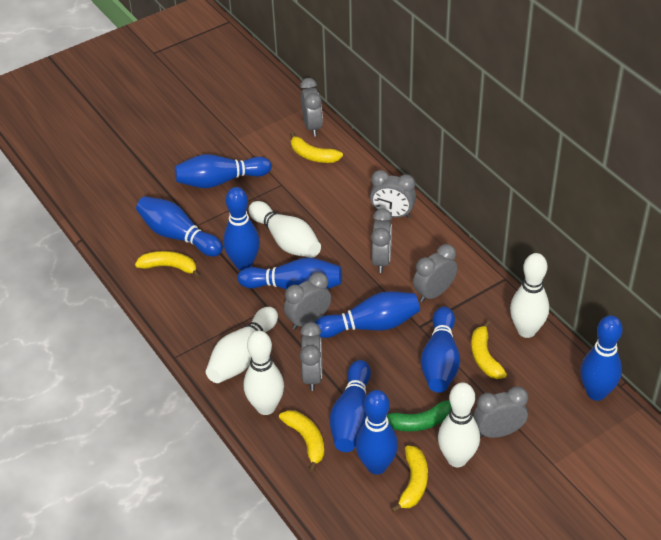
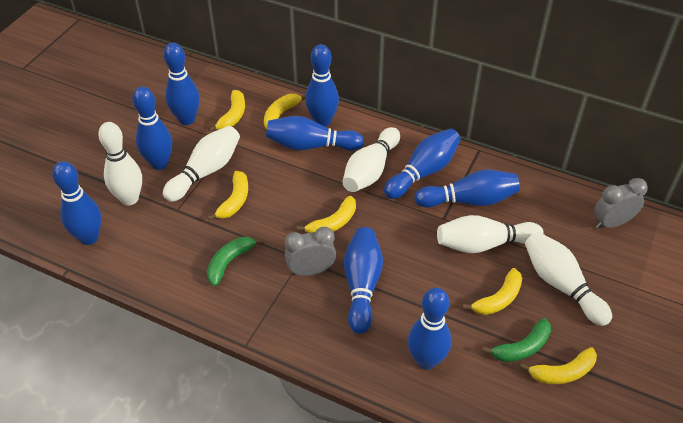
green banana: [387,400,451,432] = 1 -> [207,237,264,286] [482,318,551,362] = 2
grey clock: [284,272,331,330] [300,78,323,136] [300,322,322,391] [370,170,416,218] [371,209,392,273] [413,244,457,303] [474,386,528,438] = 7 -> [285,227,336,276] [594,178,648,229] = 2
yellow banana: [135,251,200,278] [279,410,324,472] [290,132,343,163] [391,445,428,513] [471,320,507,379] = 5 -> [207,171,248,220] [208,90,245,132] [264,94,306,129] [297,196,356,233] [463,268,522,315] [520,347,597,384] = 6

